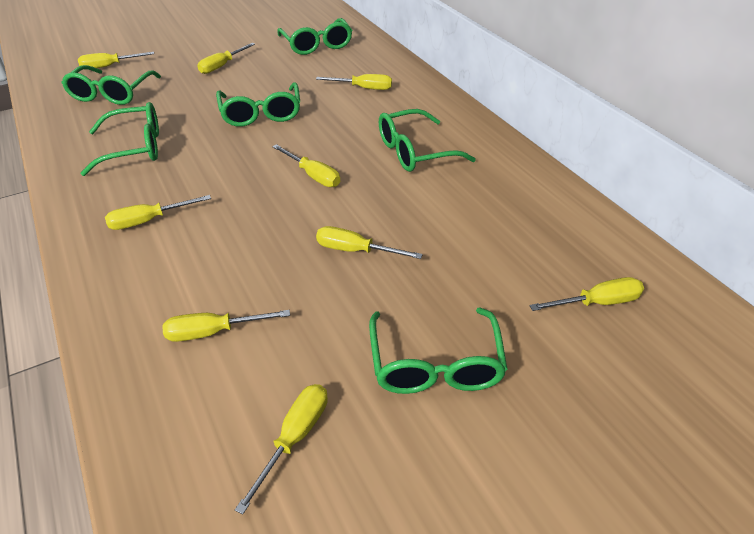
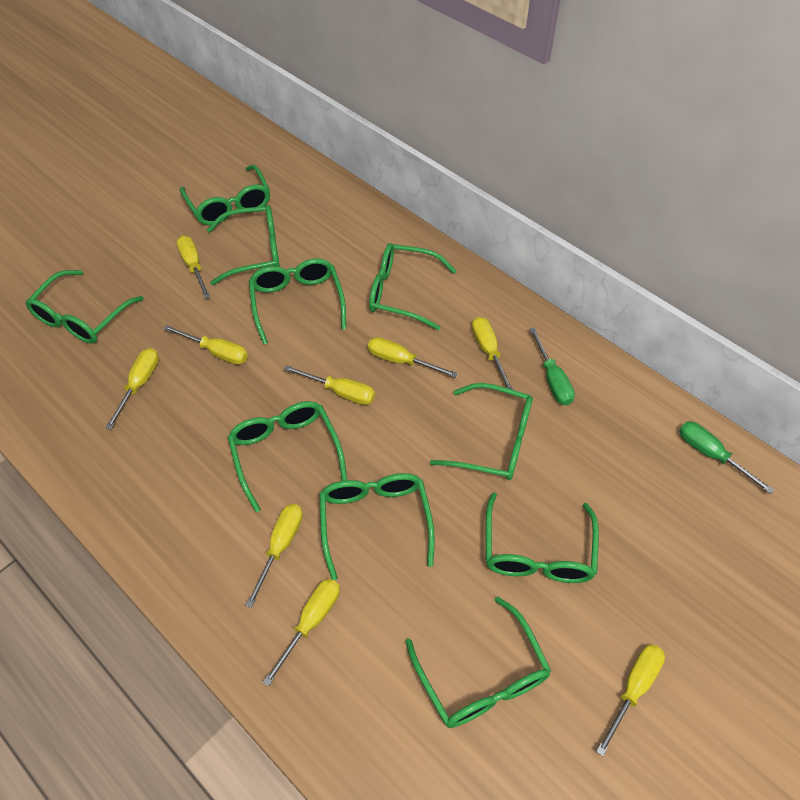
green glasses: [61,65,161,105] [80,102,159,176] [216,82,300,127] [277,18,352,55] [369,308,507,394] [379,109,476,172] = 6 -> [25,270,144,344] [180,165,270,225] [207,205,280,285] [228,401,347,512] [249,258,346,345] [319,473,435,580] [369,243,456,330] [406,596,551,728] [430,383,533,480] [486,492,599,583] = 10
green screwdriver: none = 0 -> [529,327,575,405] [679,421,774,494] = 2

